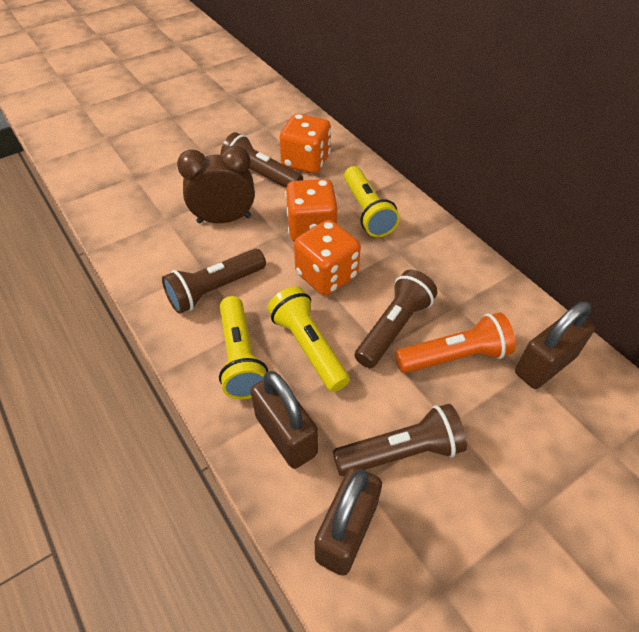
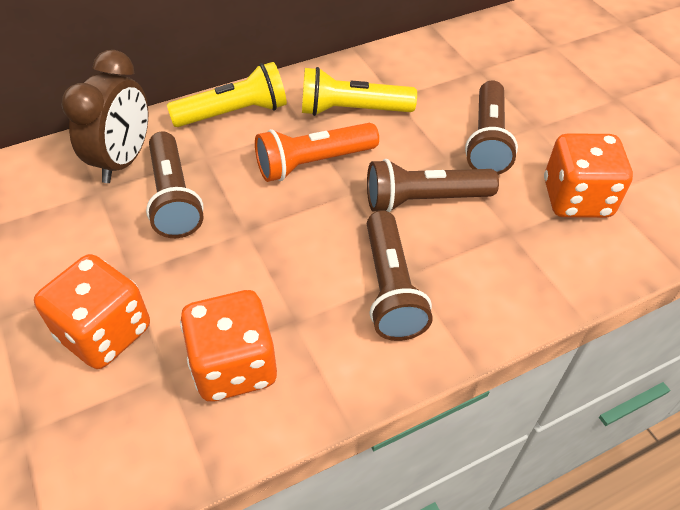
brown padlock: [251,371,318,469] [315,466,382,576] [515,302,595,389] = 3 -> none = 0
yellow flashlight: [219,296,268,399] [267,286,350,392] [344,166,400,237] = 3 -> [167,62,287,127] [302,67,417,116] = 2

